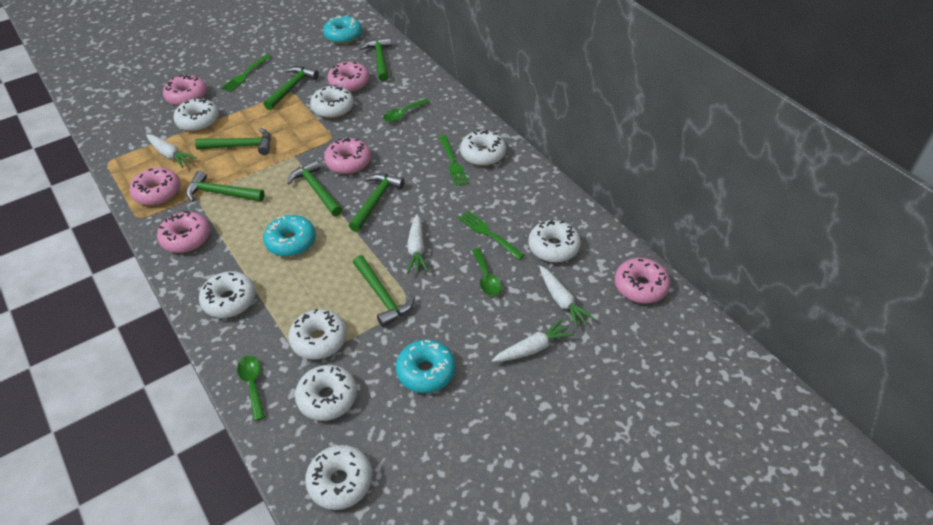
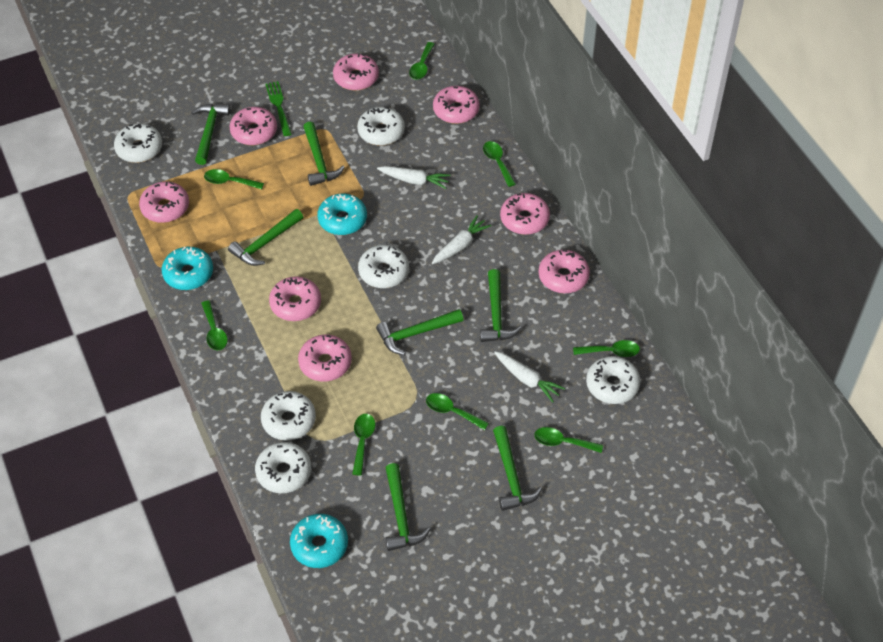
green fork: [221,54,272,92] [439,135,469,186] [458,211,525,260] = 3 -> [265,81,292,136] = 1
green spoon: [237,356,265,421] [383,99,430,122] [472,248,502,296] = 3 -> [201,300,228,350] [204,169,264,189] [352,414,375,476] [409,42,435,80] [426,393,489,430] [483,141,516,187] [534,427,603,453] [573,340,640,357] = 8
pink donut: [130,168,180,205] [157,211,210,253] [163,74,207,106] [324,138,371,174] [327,61,369,92] [615,258,670,304] = 6 -> [139,182,189,223] [230,107,277,145] [269,276,321,321] [298,335,352,382] [333,54,379,91] [433,86,480,124] [500,193,550,235] [538,250,590,293] = 8
white carrot: [146,134,197,168] [407,214,429,273] [492,319,575,362] [539,266,595,328] = 4 -> [377,166,451,189] [432,215,492,264] [494,351,565,403] = 3
white donut: [173,98,219,132] [199,271,256,318] [288,309,347,360] [295,365,357,421] [305,445,372,510] [310,85,354,118] [460,130,506,166] [528,220,581,263] = 8 -> [114,123,162,163] [255,442,311,493] [261,391,316,441] [357,107,405,146] [358,245,409,288] [586,356,640,404] = 6

